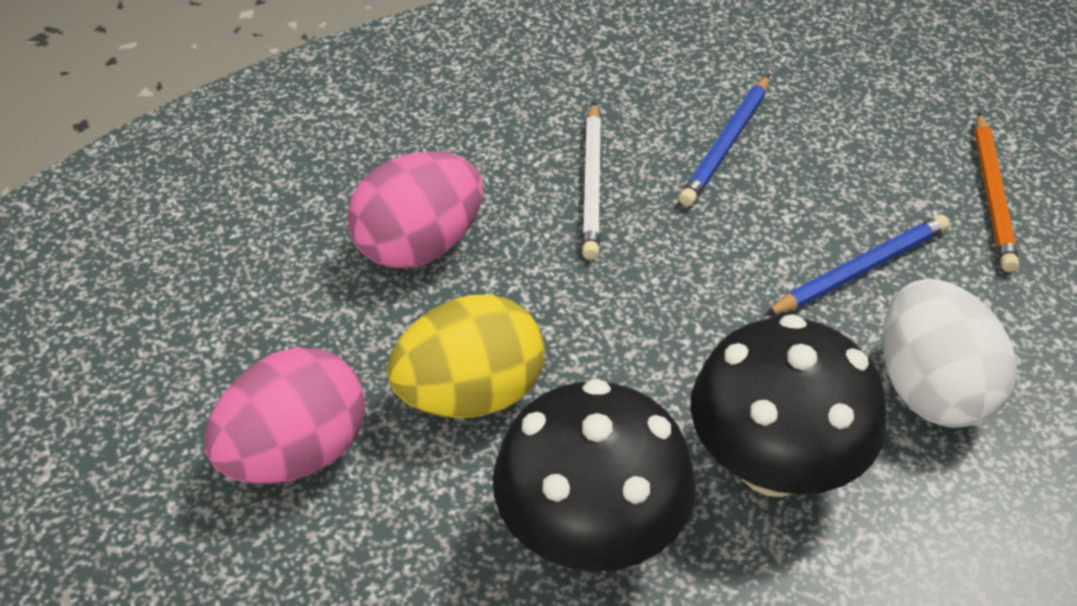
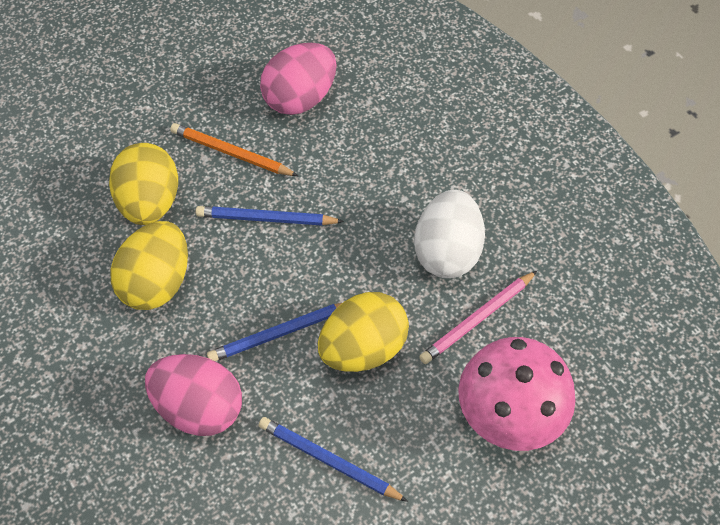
black mushroom: [493,379,696,572] [691,314,886,497] = 2 -> none = 0
blue pencil: [679,75,770,206] [764,215,950,316] = 2 -> [196,206,344,226] [207,303,342,361] [259,417,408,502] = 3
pink mushroom: none = 0 -> [458,337,575,451] = 1
pink pencil: none = 0 -> [419,270,538,364] = 1
white pencil: [582,102,601,260] = 1 -> none = 0
yellow egg: [387,295,544,418] = 1 -> [109,143,178,225] [110,221,188,310] [318,292,409,372] = 3

